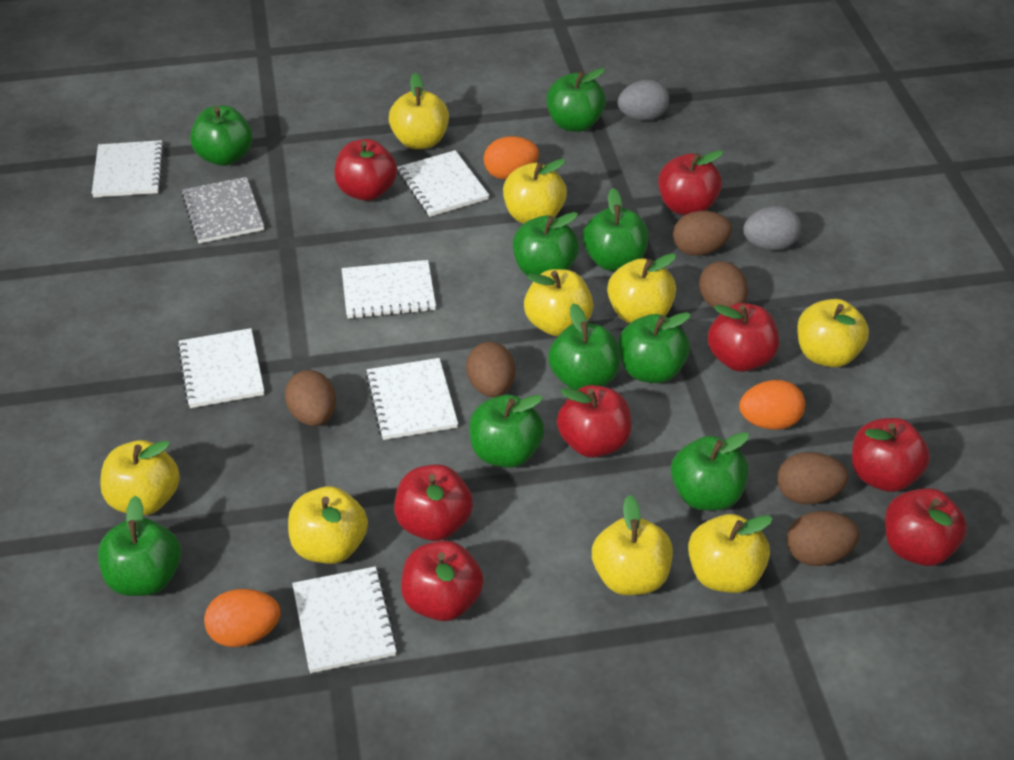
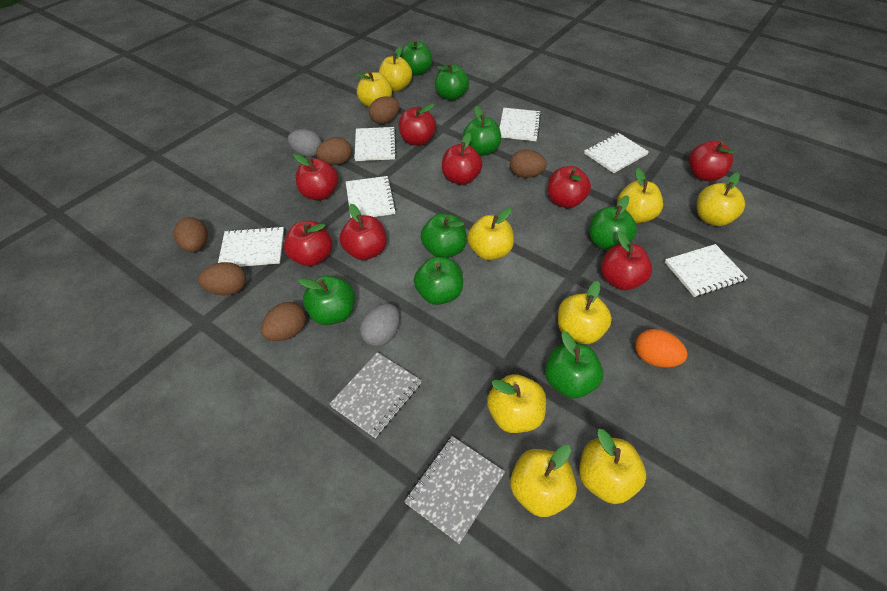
green apple: [98,496,181,596] [190,105,253,166] [469,395,544,468] [513,212,579,276] [546,68,606,132] [548,303,620,390] [583,188,648,271] [618,312,691,383] [671,432,749,511] = 9 -> [298,275,355,325] [400,40,432,76] [414,256,463,305] [420,213,467,258] [435,63,469,101] [463,106,501,156] [545,331,603,399] [589,195,637,251] = 8
grey notebook: [181,177,264,243] = 1 -> [329,352,422,438] [404,436,505,544] = 2
orange egg: [204,589,280,647] [484,136,539,179] [739,380,805,430] = 3 -> [635,329,687,367] = 1

